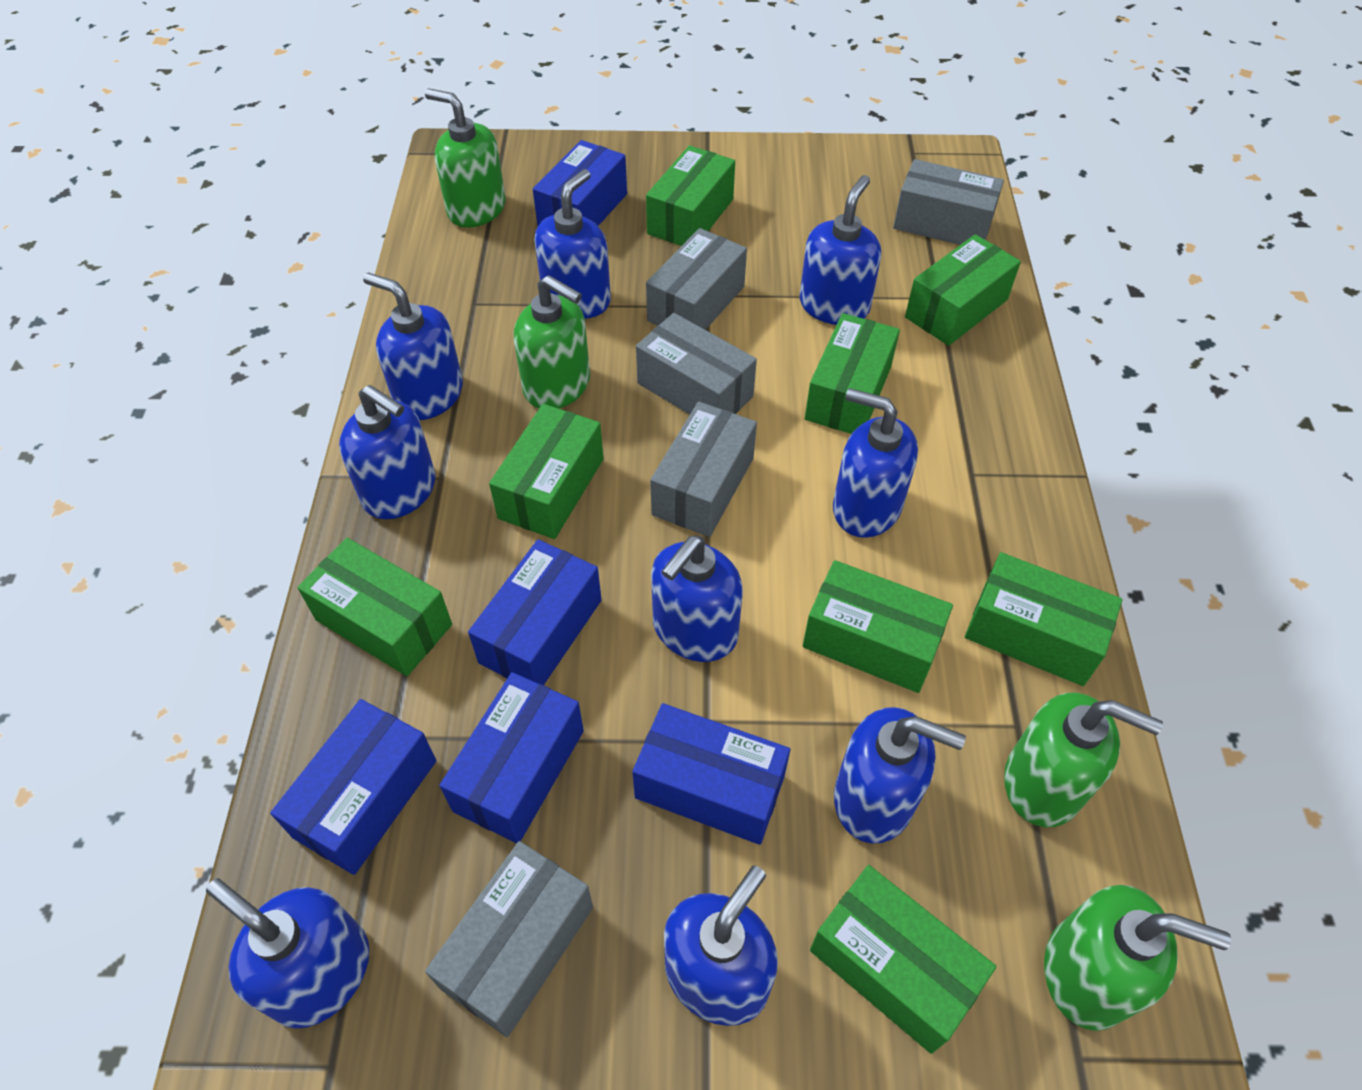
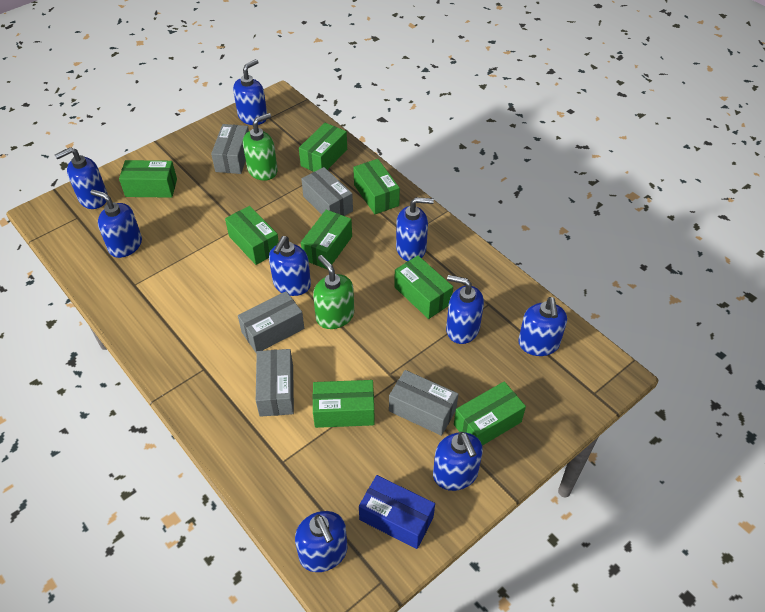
blue box: [270,699,436,875] [439,672,584,843] [468,539,601,685] [533,140,627,226] [632,703,790,845] = 5 -> [359,475,435,549] = 1
green soap dispenser: [425,88,506,228] [514,275,590,409] [1004,692,1163,827] [1044,885,1231,1031] = 4 -> [243,113,278,181] [313,255,354,329] = 2

